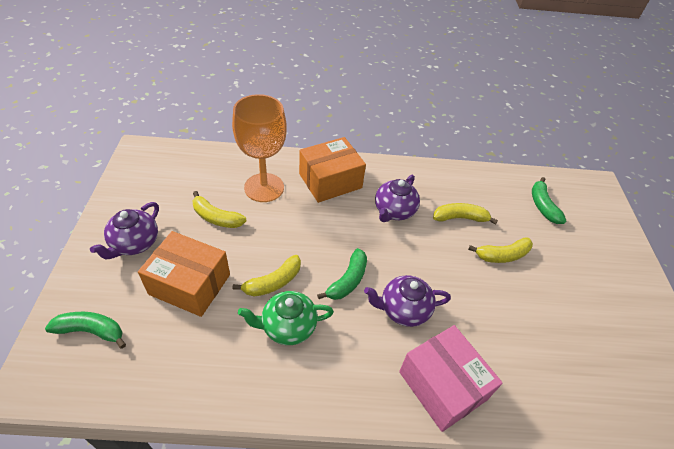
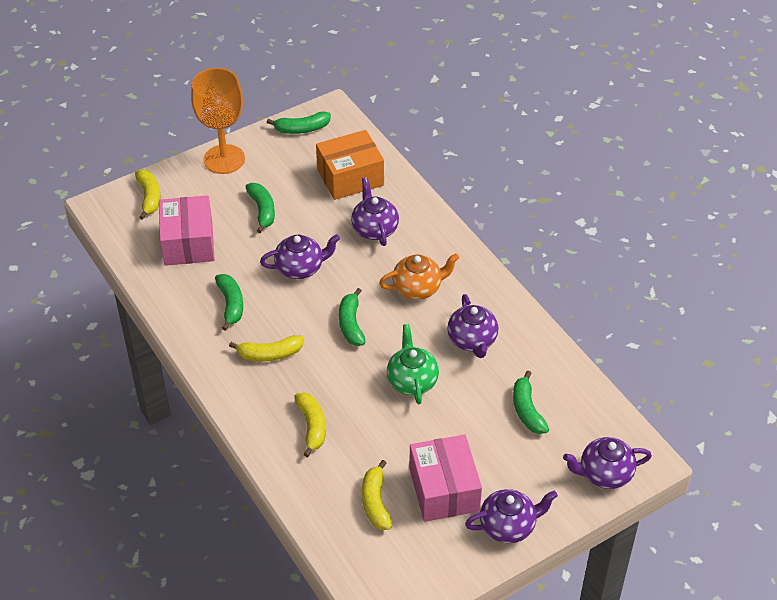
green banana: [45,312,126,349] [317,248,367,300] [532,177,566,224] = 3 -> [215,274,243,331] [246,183,275,233] [267,112,331,134] [339,288,366,346] [513,371,549,434] = 5
orange box: [138,231,230,317] [299,137,366,203] = 2 -> [316,130,384,200] = 1
orange teapot: none = 0 -> [379,253,459,300] = 1
pink box: [399,325,503,432] = 1 -> [159,195,215,266] [409,434,482,522] = 2
purple teapot: [90,202,159,259] [364,275,451,327] [375,175,420,222] = 3 -> [260,234,340,279] [351,177,399,246] [447,294,498,358] [465,489,558,543] [563,437,652,489] = 5

